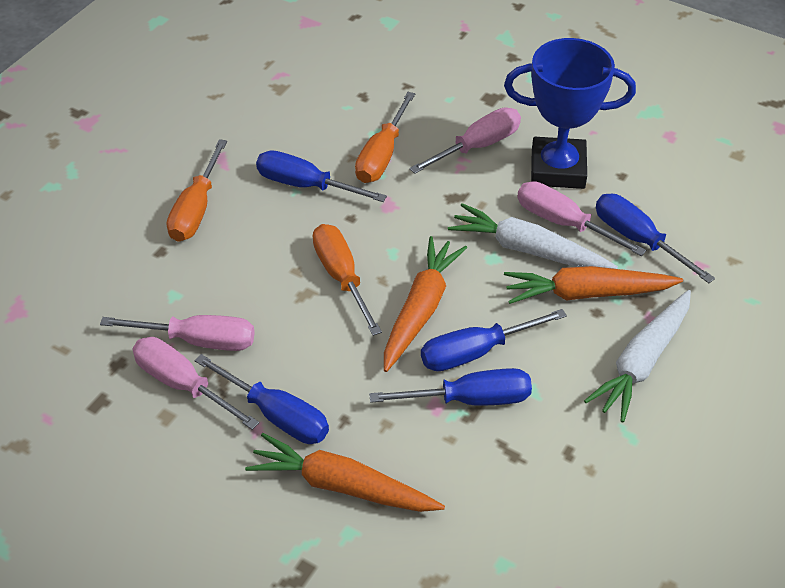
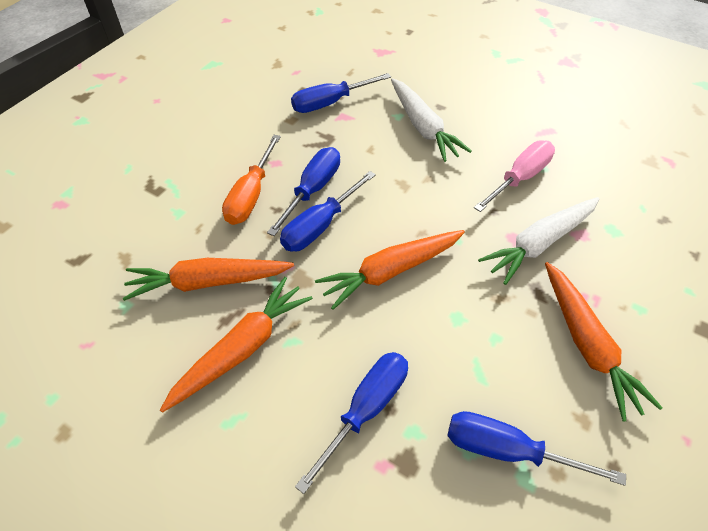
blue trophy: [504,38,636,189] = 1 -> none = 0
orange carrot: [245,433,445,512] [384,236,467,372] [504,266,683,304] = 3 -> [123,258,294,301] [160,277,313,413] [315,230,465,310] [545,262,663,422] = 4
orange screwdriver: [167,139,227,242] [313,224,382,336] [355,92,415,183] = 3 -> [222,135,281,225] = 1
pink screwdriver: [100,315,255,351] [132,337,259,430] [409,107,521,174] [517,181,646,256] = 4 -> [474,140,555,212] = 1

